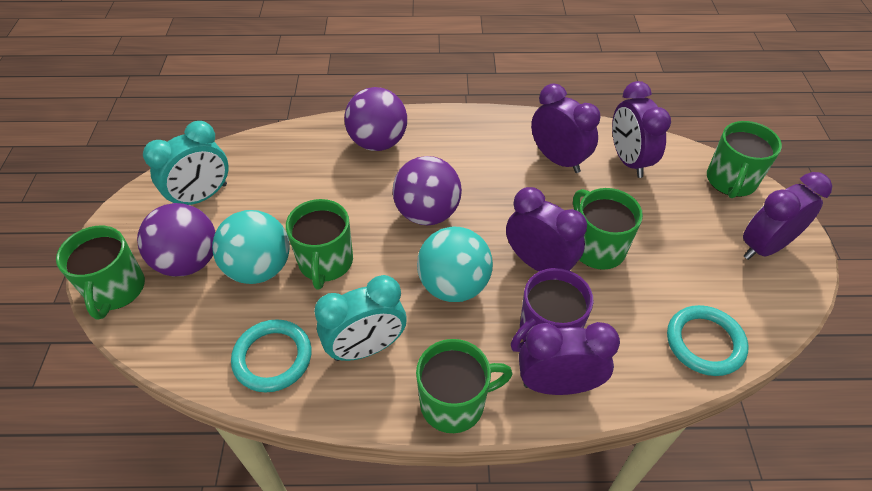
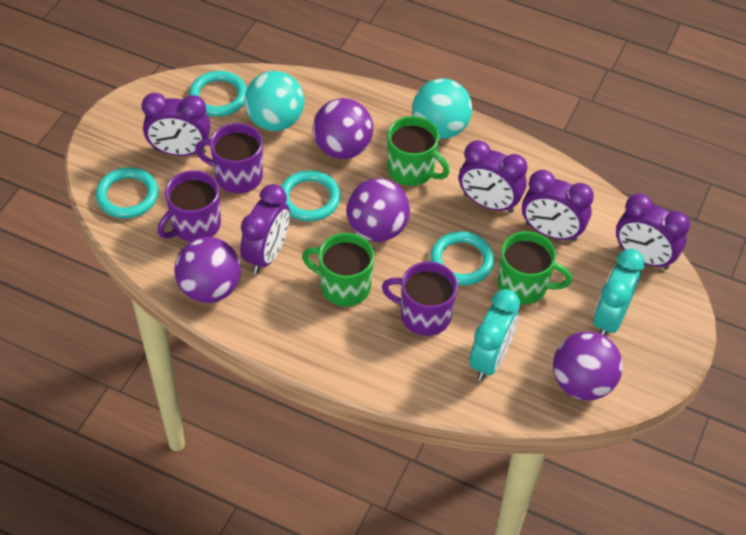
green mug: [56,226,145,320] [286,199,353,289] [416,339,512,433] [573,188,643,270] [707,121,782,198] = 5 -> [302,233,374,306] [387,116,450,186] [497,231,572,304] = 3
purple ball: [137,203,216,276] [344,87,407,151] [392,156,462,225] = 3 -> [174,237,241,303] [313,98,373,159] [347,178,410,242] [553,331,622,400] = 4
purple mug: [511,268,594,352] = 1 -> [158,170,221,242] [195,123,263,194] [382,262,458,336] = 3
turquoise ring: [231,319,312,392] [667,305,749,376] = 2 -> [96,167,159,218] [189,71,247,117] [281,170,341,221] [430,231,494,285] = 4

